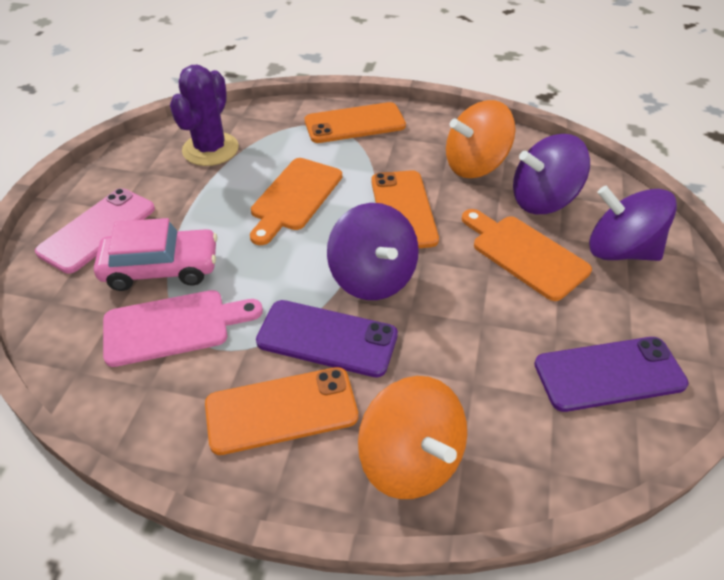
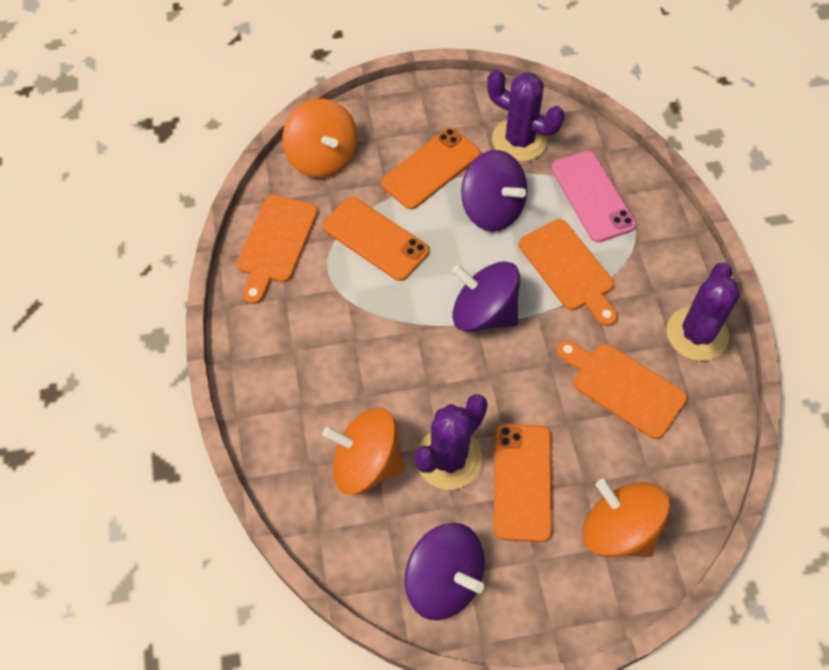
orange cutting board: [250,158,342,245] [462,209,592,301] = 2 -> [237,195,318,304] [519,219,617,326] [556,340,687,439] = 3
orange spinning top: [358,376,467,499] [446,100,516,178] = 2 -> [282,98,358,178] [322,408,404,495] [583,479,670,557] = 3
pink car: [94,218,217,291] = 1 -> none = 0
pink cutting board: [103,290,263,367] = 1 -> none = 0
purple cactus: [170,65,239,166] = 1 -> [414,394,488,490] [487,69,565,162] [666,262,740,361] = 3
purple phone: [256,300,398,378] [534,337,689,412] = 2 -> none = 0

